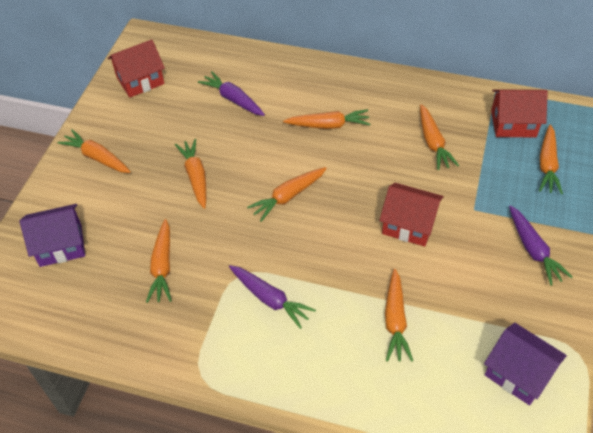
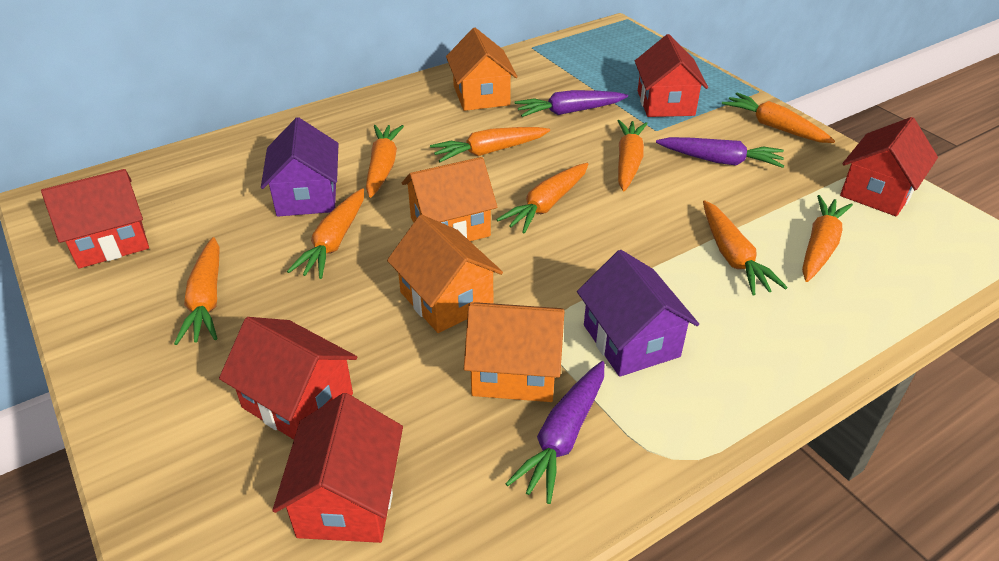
orange carrot: [57,129,131,173] [146,219,172,303] [175,139,206,209] [247,167,327,222] [283,109,370,129] [385,269,413,362] [420,104,459,170] [539,125,563,194] = 8 -> [174,237,220,345] [287,188,364,279] [366,125,404,198] [430,127,550,162] [496,163,588,234] [618,120,648,191] [703,200,788,295] [722,93,835,143] [802,195,853,282] = 9
orange house: none = 0 -> [387,215,503,333] [402,157,497,241] [446,28,518,111] [464,302,564,402] = 4
red house: [108,40,165,98] [379,183,444,247] [491,90,548,137] = 3 -> [41,169,149,268] [219,317,357,440] [272,393,403,543] [635,34,708,117] [840,117,938,216] = 5

